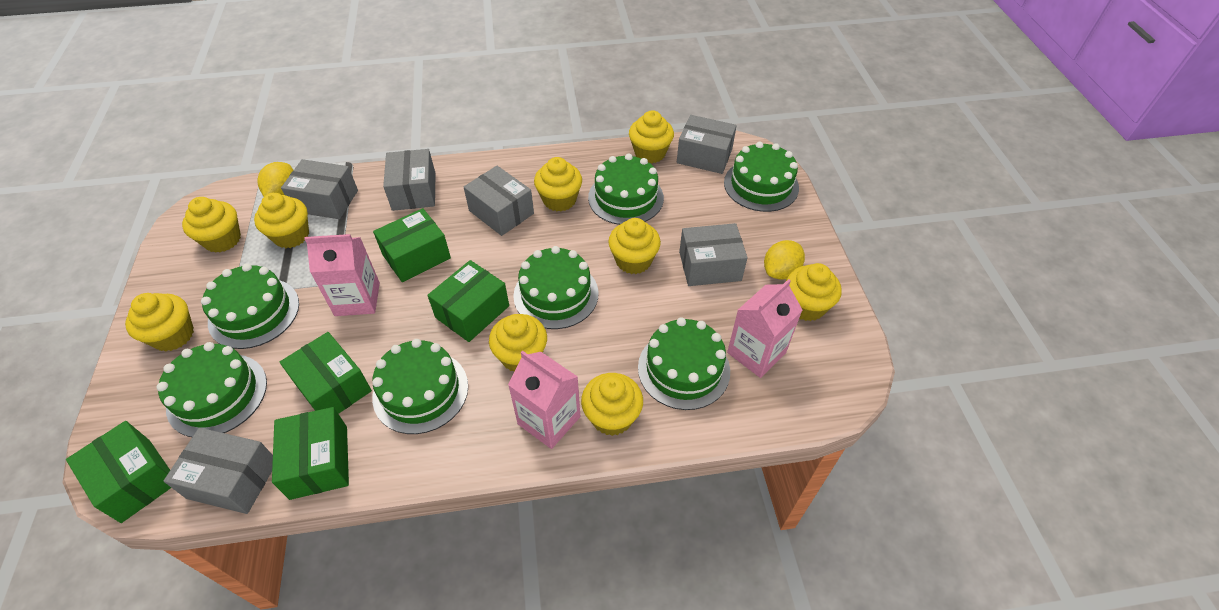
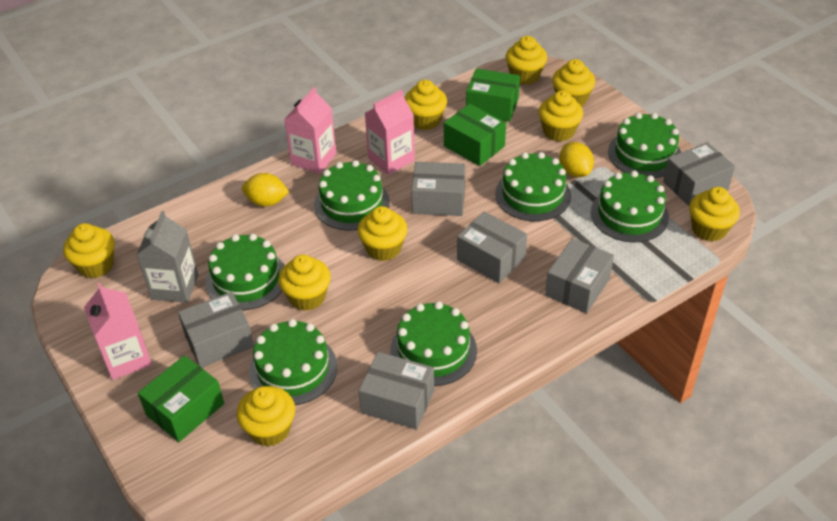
green box: [66,421,171,523] [272,407,349,500] [280,332,372,414] [373,208,451,282] [427,260,509,342] = 5 -> [138,355,224,442] [444,104,506,166] [466,68,520,122] = 3
grey carton: none = 0 -> [136,211,198,303] = 1

